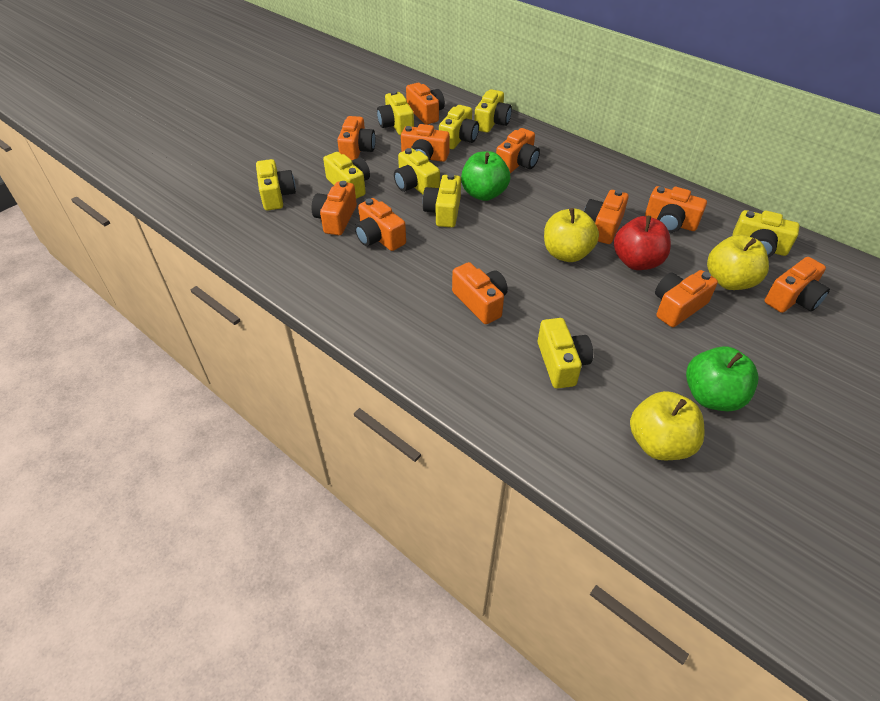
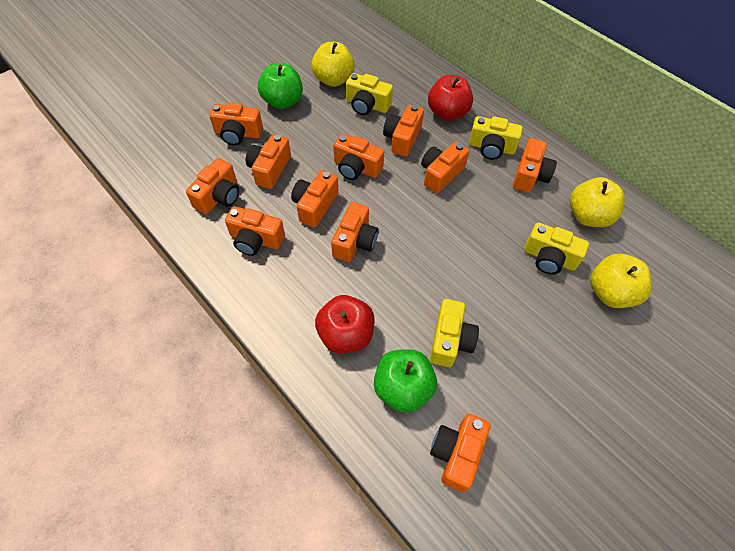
red apple: [614,216,671,270] = 1 -> [315,295,375,354] [428,75,473,121] = 2
yellow camera: [256,159,296,211] [323,152,370,199] [377,91,414,135] [394,148,440,194] [423,173,461,227] [439,105,479,149] [474,89,512,133] [538,318,593,389] [732,210,799,257] = 9 -> [346,73,393,115] [430,299,479,367] [469,116,523,160] [524,222,589,274] = 4

